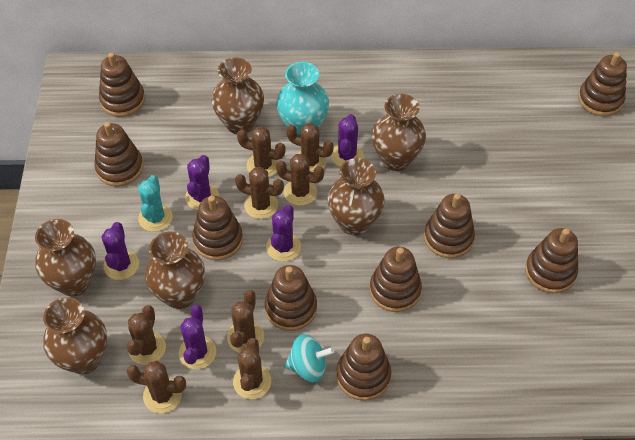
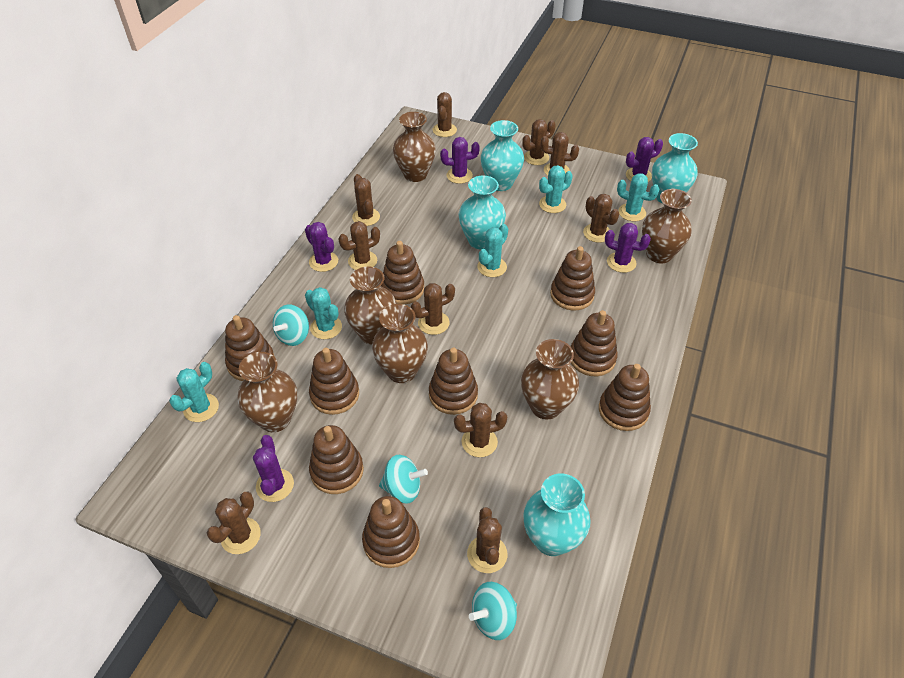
brown cactus: [126,361,186,413] [127,305,166,365] [227,290,264,353] [233,338,271,399] [235,167,284,219] [237,126,286,177] [276,154,324,206] [286,123,334,172] = 8 -> [207,492,261,554] [339,221,380,270] [352,174,380,226] [411,283,455,335] [433,92,457,137] [454,403,507,457] [467,507,507,573] [522,119,556,165] [541,132,579,176] [583,194,619,243] = 10
turquoise cactus: [138,175,173,232] = 1 -> [169,362,219,422] [305,287,342,339] [477,224,508,277] [539,165,573,213] [617,173,659,222] = 5
turquoise spinning top: [284,334,335,382] = 1 -> [273,304,309,346] [379,455,428,504] [469,582,517,640] = 3
turquoise vase: [276,62,329,135] = 1 -> [459,176,506,250] [481,120,524,191] [523,473,591,556] [652,133,698,203] = 4

